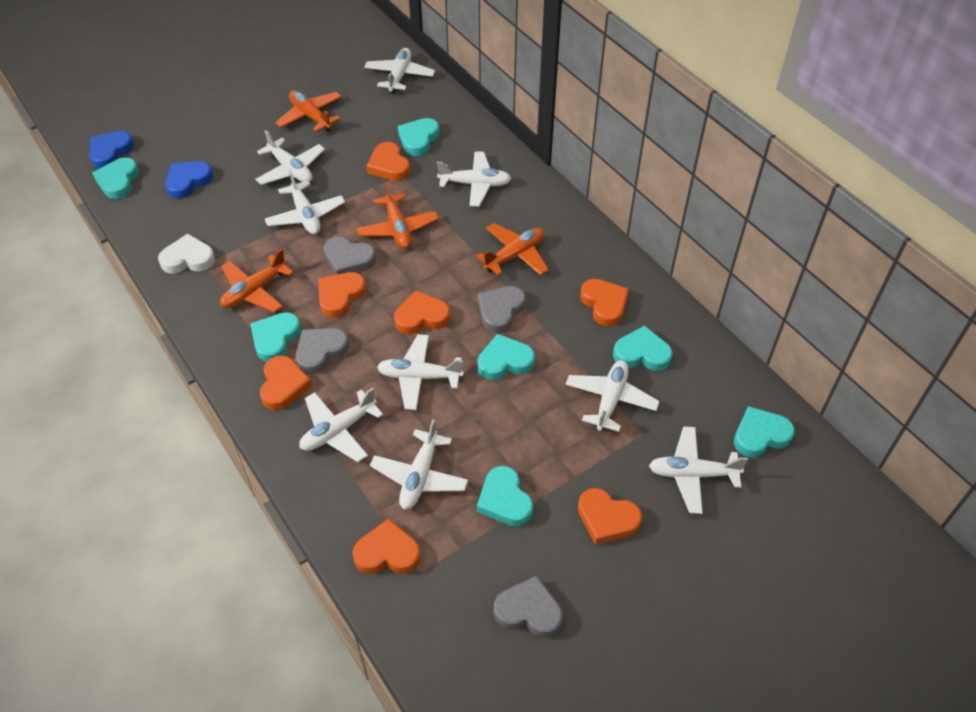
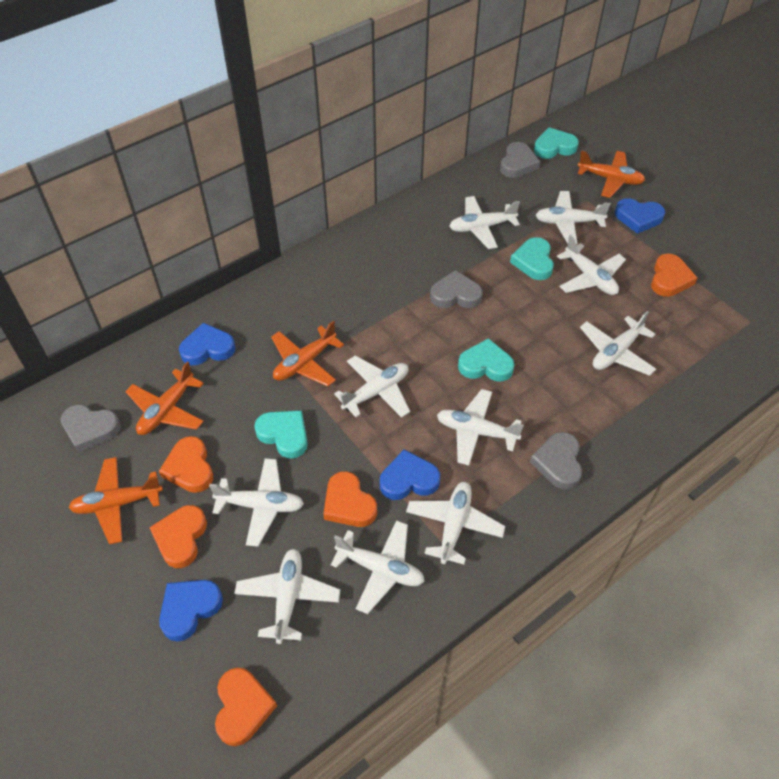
blue heart: [89,131,134,169] [165,161,213,199] = 2 -> [159,580,223,642] [179,323,235,365] [380,450,440,500] [615,198,665,234] = 4
orange heart: [260,355,312,410] [318,272,366,318] [352,518,421,574] [366,142,410,181] [394,291,450,334] [578,488,642,545] [580,279,629,326] = 7 -> [149,505,207,568] [159,436,213,493] [215,668,277,746] [323,471,377,527] [651,254,697,297] = 5
turquoise heart: [92,157,139,199] [250,312,301,362] [398,118,440,156] [477,334,535,380] [477,466,533,526] [613,325,673,371] [734,406,795,458] = 7 -> [254,410,308,459] [458,338,514,382] [510,237,554,280] [534,127,579,159] = 4
white heart: [158,234,215,274] = 1 -> none = 0
white plane: [255,130,325,185] [265,170,345,234] [299,388,383,462] [364,48,435,94] [370,419,468,509] [377,334,464,410] [437,151,511,207] [565,360,660,432] [649,426,748,514] = 9 -> [209,458,304,547] [234,549,340,644] [331,520,425,614] [334,355,410,418] [406,482,506,565] [437,389,524,466] [449,196,520,249] [536,191,611,244] [557,235,626,295] [580,311,656,376] = 10

